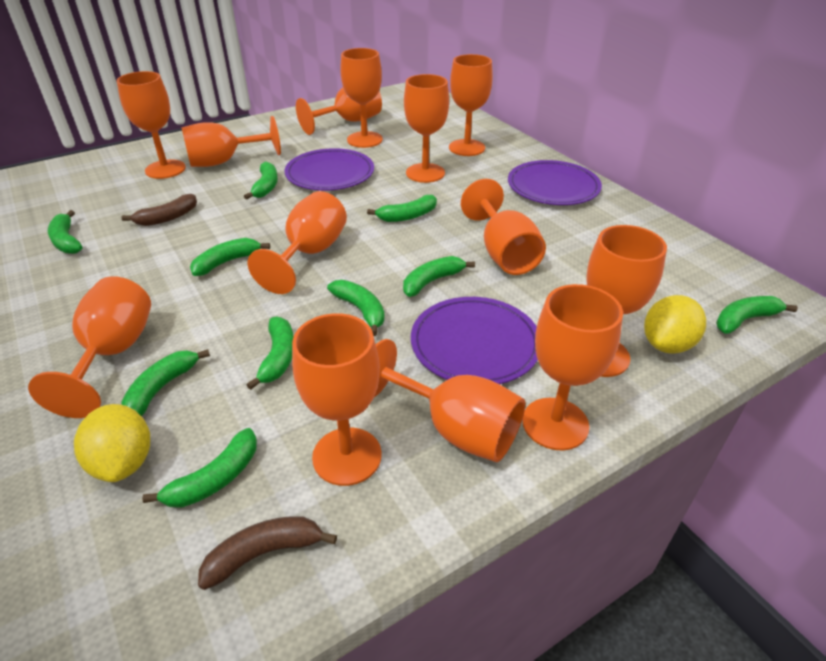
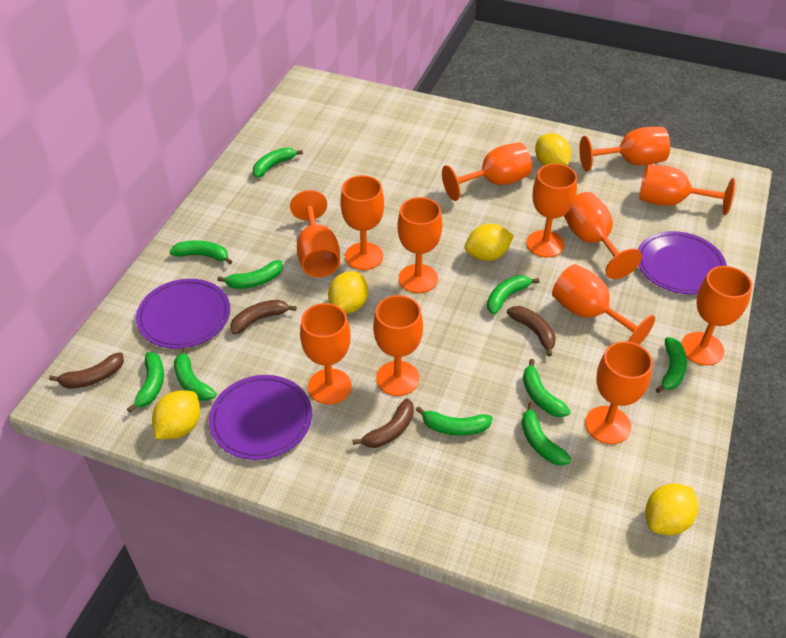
brown banana: [122,194,197,226] [198,516,337,590] = 2 -> [49,352,124,389] [230,300,297,334] [352,398,414,448] [507,306,556,356] = 4
yellow lemon: [74,404,150,482] [644,295,706,354] = 2 -> [152,390,200,439] [328,271,368,314] [465,224,514,261] [535,133,571,166] [646,483,698,535] = 5

